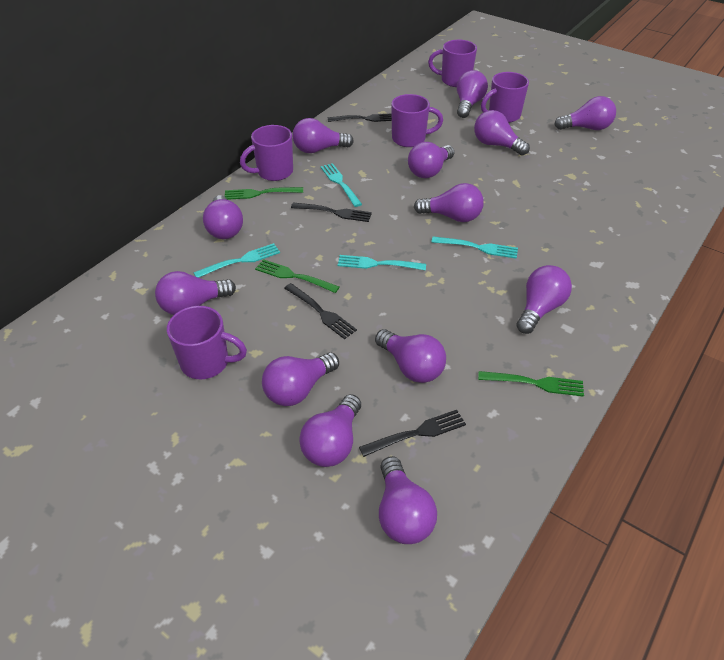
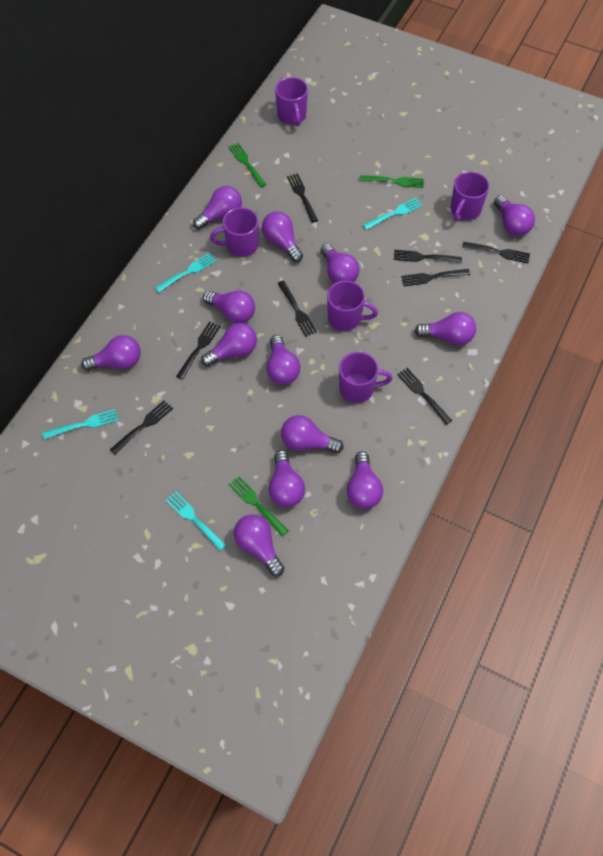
black fork: [284,283,357,339] [291,203,372,222] [328,113,392,122] [359,410,466,457] = 4 -> [110,400,173,454] [176,321,220,380] [277,280,317,337] [287,173,318,223] [394,250,462,263] [397,368,452,425] [401,269,470,286] [462,242,530,263] = 8

